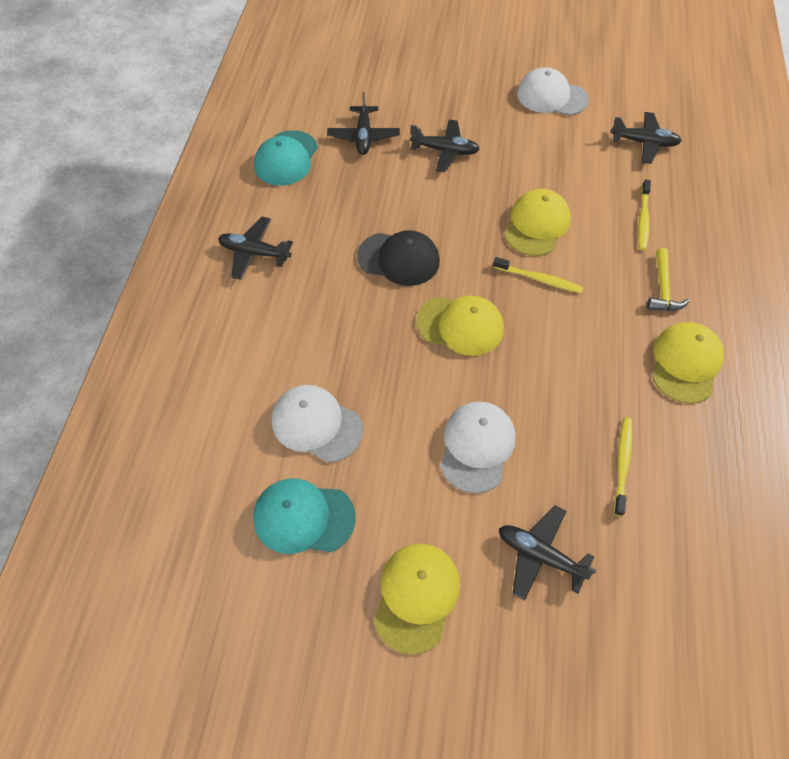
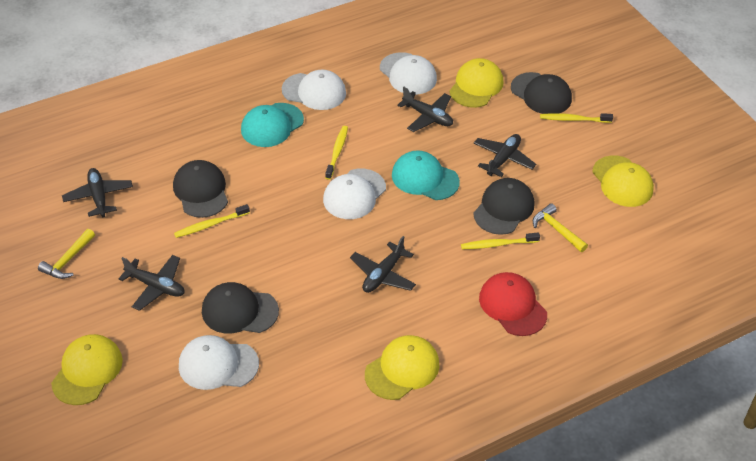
black cap: [357,230,440,286] = 1 -> [173,160,228,218] [202,282,279,334] [473,178,534,235] [511,72,572,114] = 4
red cap: none = 0 -> [479,272,547,336] = 1
white cap: [272,385,363,463] [440,401,515,493] [517,67,588,116] = 3 -> [179,335,259,390] [282,70,346,110] [323,168,386,219] [380,52,437,95] = 4
yellow hammer: [647,248,690,311] = 1 -> [38,229,95,279] [533,203,588,252] = 2
yellow toothbrush: [493,257,583,293] [614,418,633,516] [638,179,651,250] = 3 -> [174,204,250,238] [325,126,348,180] [461,233,540,249] [540,113,613,123] = 4

